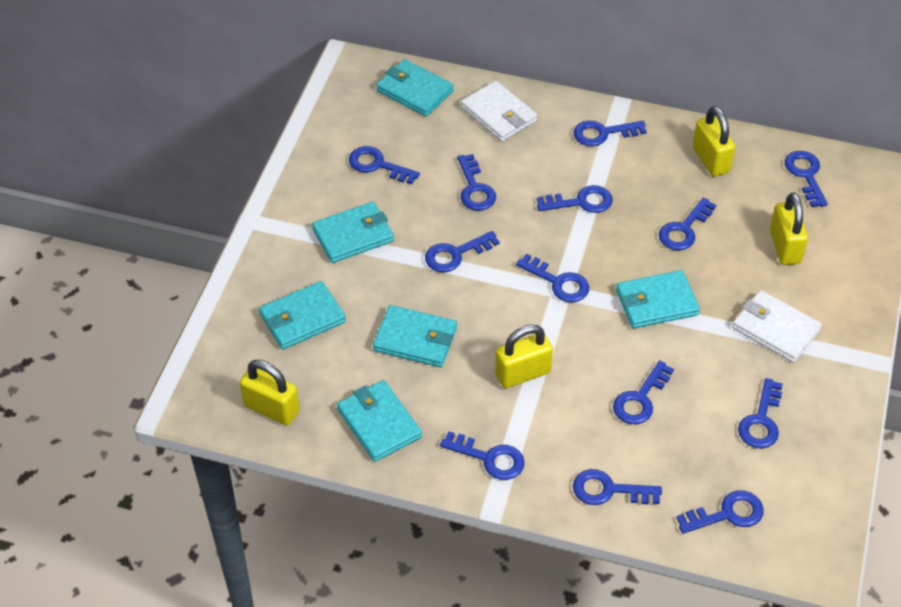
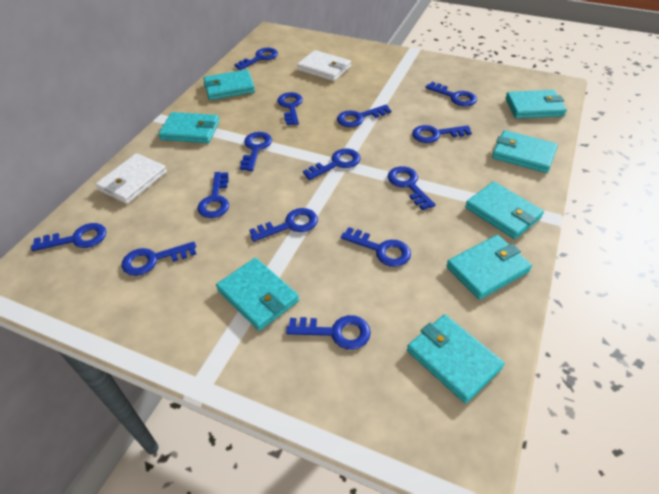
blue key: [349,146,420,184] [425,231,500,272] [440,431,525,480] [457,154,496,211] [516,254,589,302] [537,185,613,213] [573,121,647,146] [573,469,662,505] [613,361,674,424] [659,197,716,250] [676,491,764,534] [738,378,783,448] [785,151,828,207] = 13 -> [31,223,106,251] [122,242,196,276] [197,172,229,218] [234,48,278,70] [240,132,272,171] [249,208,318,242] [277,92,303,125] [286,315,371,350] [303,149,361,180] [337,105,391,127] [341,227,411,267] [388,166,436,210] [412,125,472,143] [425,82,477,107] = 14
turquoise wallet: [259,281,346,349] [312,202,394,263] [337,380,422,462] [373,305,457,367] [376,59,454,117] [616,270,700,329] = 6 -> [158,112,220,143] [203,69,255,100] [216,258,299,331] [407,314,504,403] [446,235,532,300] [465,182,544,239] [492,130,558,173] [506,90,567,119] = 8
yellow padlock: [240,360,299,425] [495,324,553,388] [693,106,735,176] [770,193,808,265] = 4 -> none = 0

